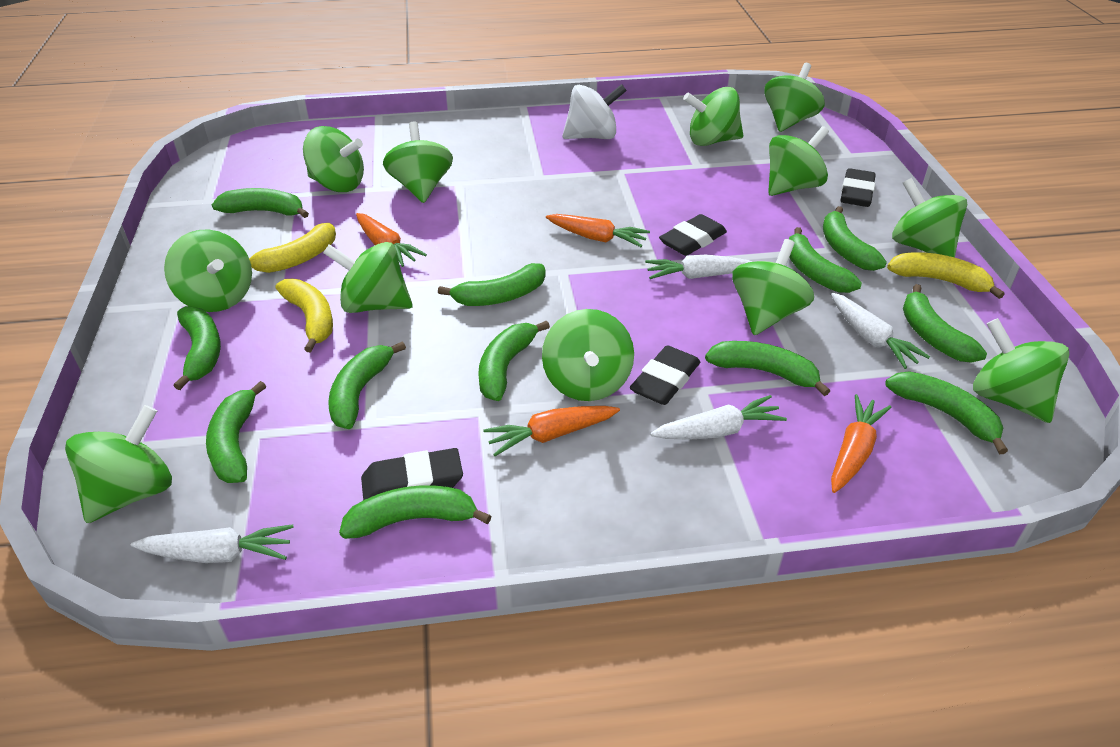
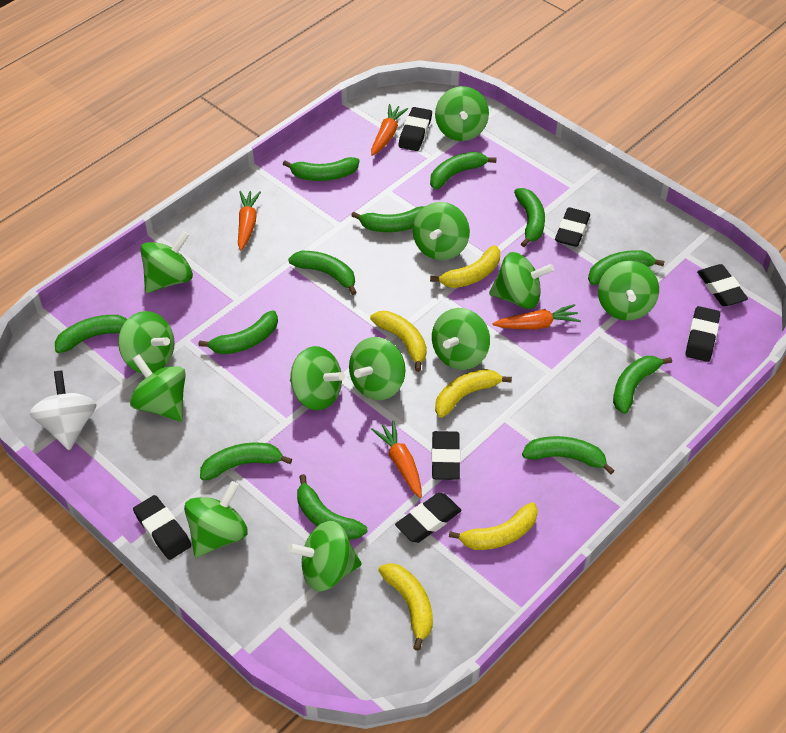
black eraser: [361,448,463,500] [630,345,700,405] [659,214,727,256] [840,168,876,207] = 4 -> [133,495,191,560] [395,493,461,543] [398,107,432,151] [431,431,461,480] [555,207,590,247] [685,306,720,362] [697,264,748,306] = 7
white carrot: [131,524,294,563] [645,255,752,279] [650,395,787,440] [831,293,930,369] = 4 -> none = 0
yellow banana: [249,223,336,273] [276,279,333,353] [887,252,1005,299] = 3 -> [370,311,427,372] [378,563,433,651] [430,245,500,288] [435,369,512,418] [449,502,538,550] = 5

